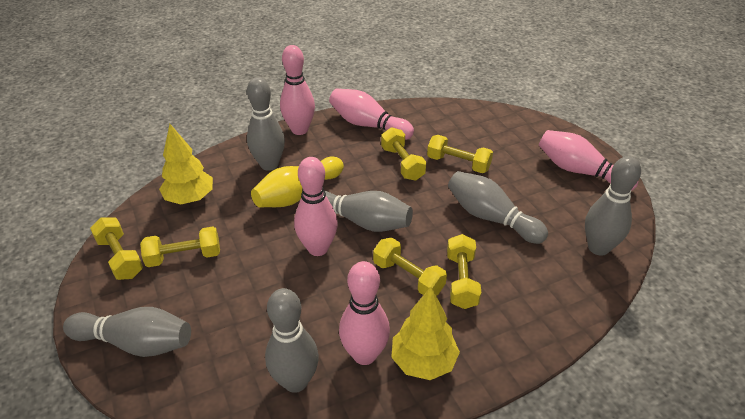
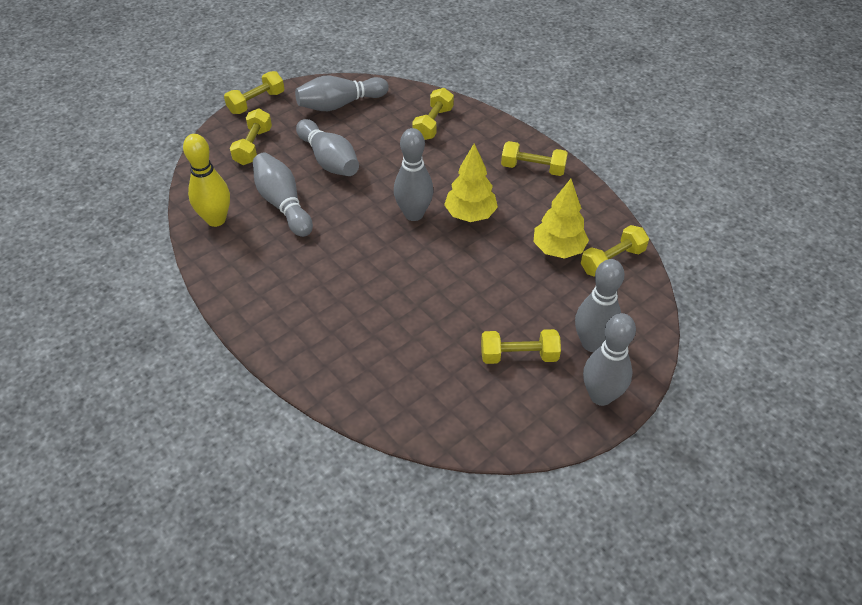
pink bowling pin: [280,45,315,135] [294,157,338,256] [329,89,414,140] [339,261,390,365] [539,130,639,191] = 5 -> none = 0

